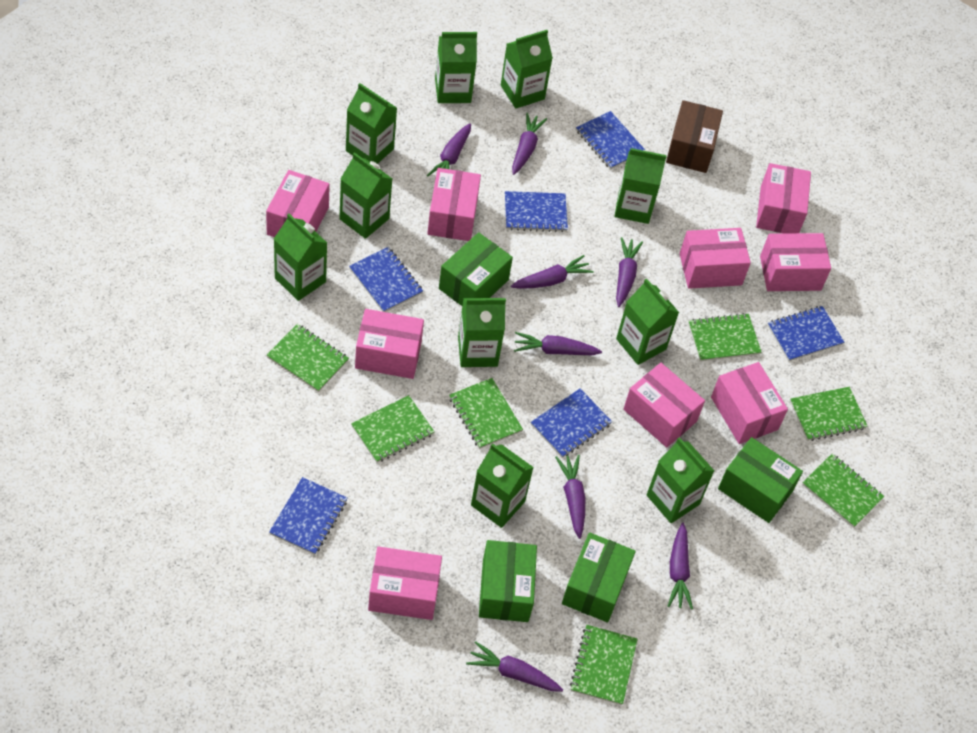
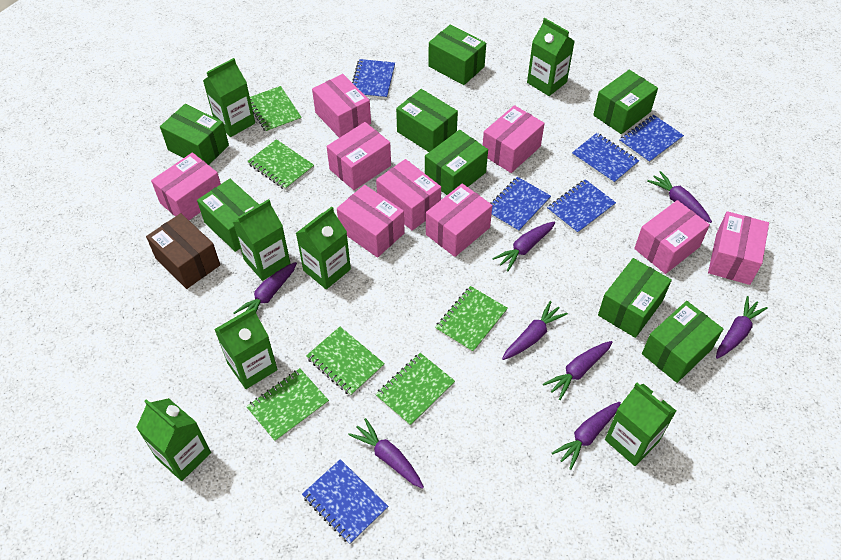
green box: [439,232,513,306] [479,540,537,622] [562,532,636,622] [718,437,803,523] = 4 -> [160,104,229,165] [197,179,259,252] [396,89,458,152] [425,130,488,195] [428,25,486,85] [593,70,658,134] [598,258,672,338] [642,301,723,383] = 8
green carton: [274,213,327,301] [339,152,392,239] [346,83,397,164] [435,32,477,103] [458,298,506,367] [471,443,534,528] [501,30,553,109] [615,148,667,224] [616,279,679,365] [647,437,714,523] = 10 -> [136,398,211,481] [203,58,255,137] [214,308,278,389] [233,199,290,281] [296,207,351,289] [527,18,575,96] [605,383,676,466] = 7
green notebook: [267,324,349,392] [351,395,435,463] [449,378,523,449] [570,625,638,705] [688,313,762,362] [790,387,868,441] [802,453,884,528] = 7 -> [246,368,329,442] [247,139,314,190] [250,86,302,133] [306,327,385,396] [375,353,455,426] [435,286,508,353] = 6

